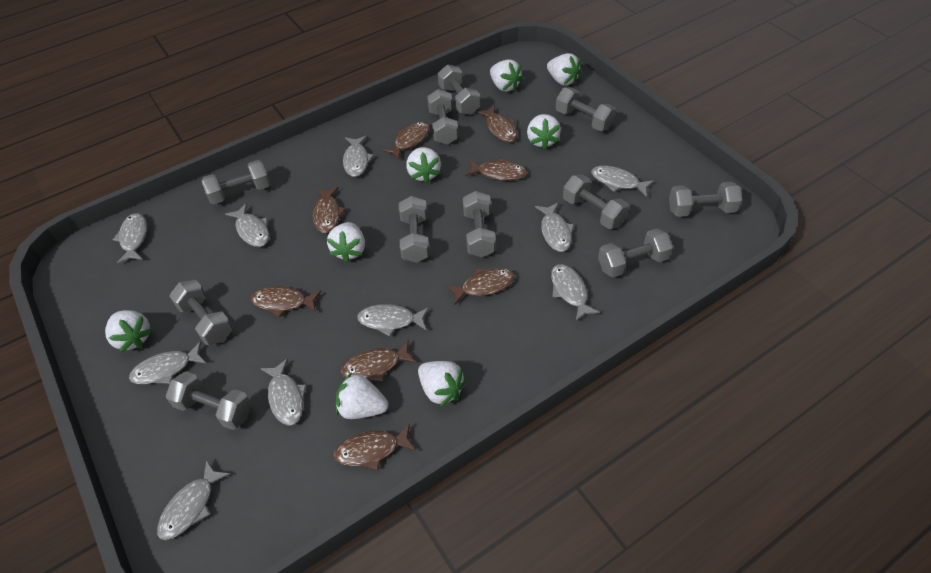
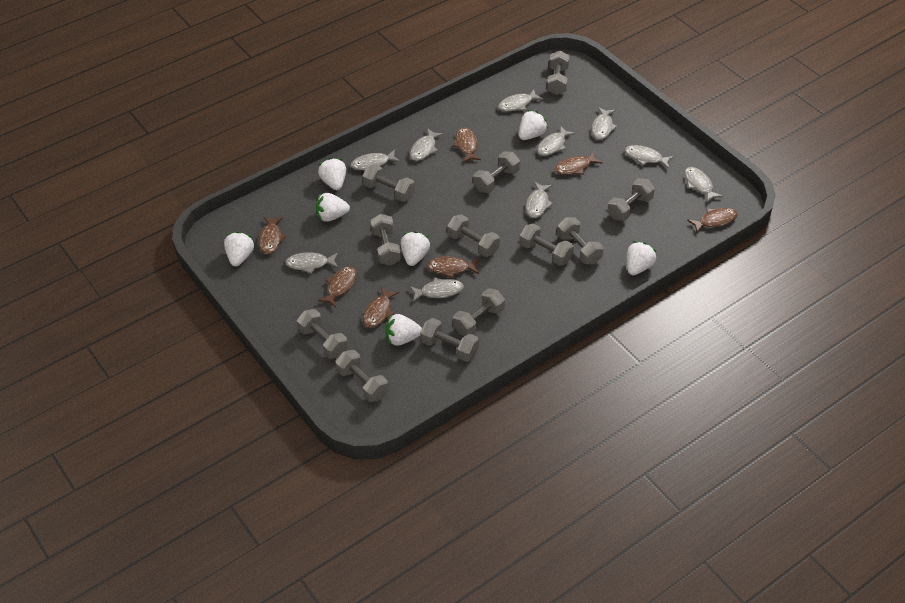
brown fish: [251,286,321,317] [313,187,346,233] [334,423,416,470] [341,340,417,381] [382,121,430,160] [446,268,515,305] [465,158,527,180] [476,105,517,142] = 8 -> [258,217,286,255] [318,266,357,308] [363,287,399,328] [426,257,479,279] [453,127,481,162] [554,152,602,175] [687,208,738,233] = 7
grey dumbbell: [166,371,252,430] [169,280,233,345] [202,160,270,204] [399,196,430,263] [427,89,459,145] [438,65,480,115] [463,191,496,257] [556,87,616,131] [563,174,629,229] [598,228,673,277] [669,182,742,217] = 11 -> [297,309,348,359] [335,350,388,402] [363,164,415,202] [370,214,401,266] [420,318,479,362] [447,214,500,257] [453,288,505,336] [473,151,520,193] [519,223,574,266] [547,51,570,95] [557,217,603,264] [607,178,655,221] = 12
white strawberry: [105,310,153,352] [327,222,365,262] [336,373,388,419] [406,147,441,183] [418,361,466,407] [490,59,523,92] [527,114,561,150] [547,53,582,85] = 8 -> [224,232,254,266] [316,193,350,222] [318,158,346,190] [386,314,422,346] [400,231,430,266] [519,110,548,140] [627,241,657,275] = 7

